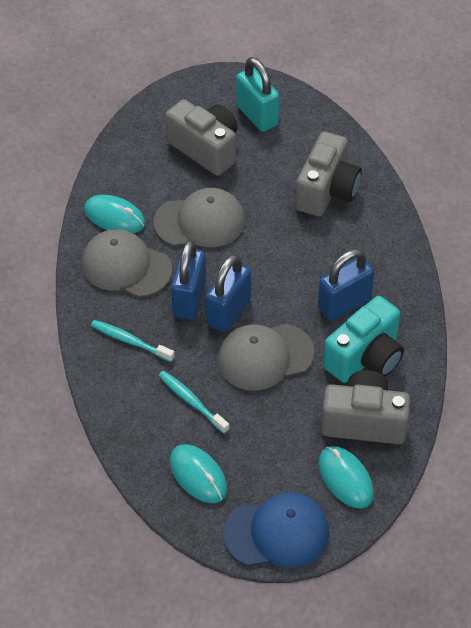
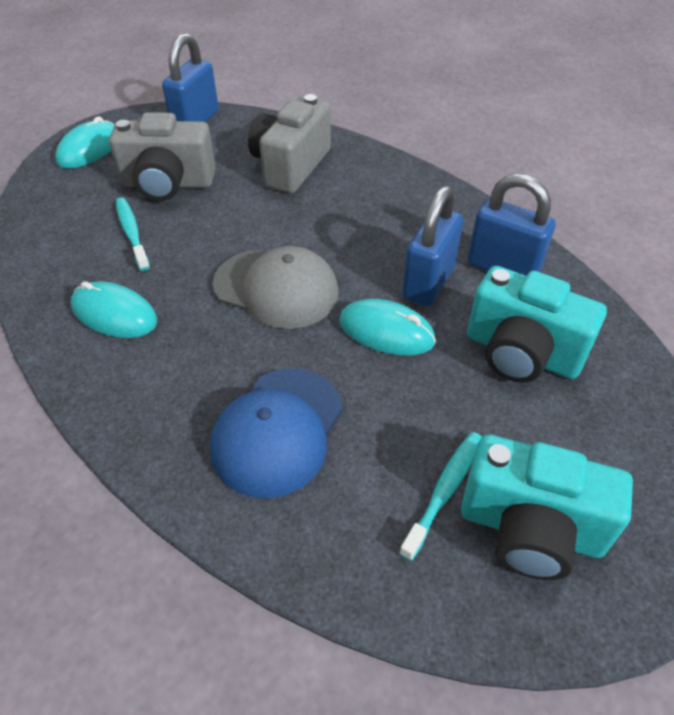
grey camera: [165,99,238,176] [295,131,362,216] [321,370,410,444] = 3 -> [109,112,216,201] [248,94,331,193] = 2
grey cap: [82,229,172,298] [153,188,245,247] [217,323,314,391] = 3 -> [213,246,339,329] = 1
turquoise camera: [323,296,404,383] = 1 -> [461,435,633,580] [467,266,607,383] = 2
turquoise padlock: [236,57,279,132] = 1 -> none = 0

